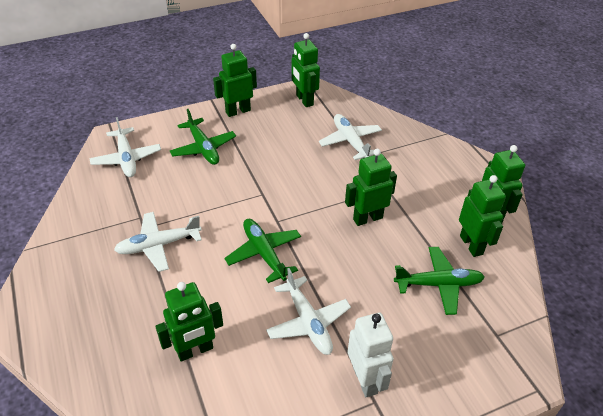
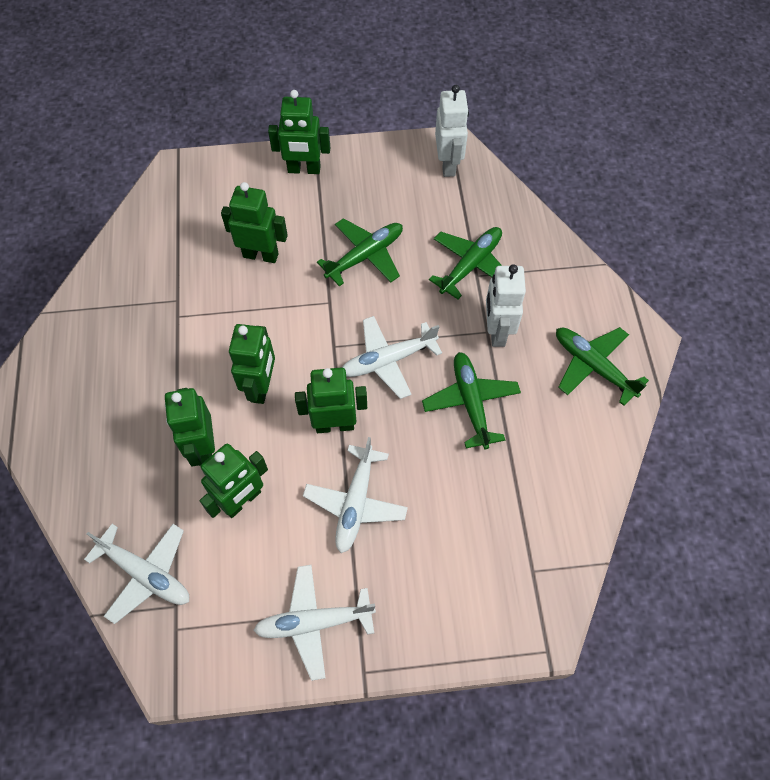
green plane: [170,109,236,165] [224,219,301,283] [394,247,485,315] = 3 -> [317,218,403,286] [422,352,521,449] [429,227,502,299] [556,327,649,406] = 4
white robot: [347,313,393,397] = 1 -> [435,85,469,177] [486,264,526,347] = 2

